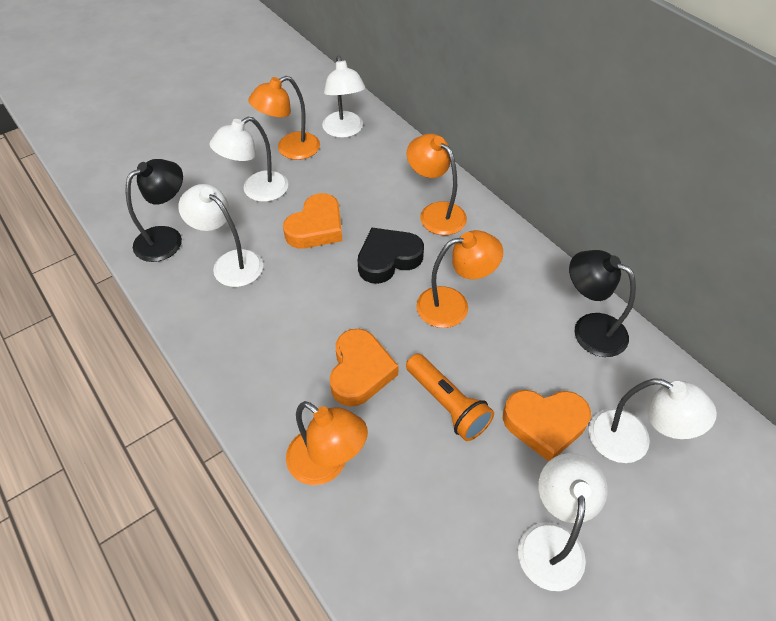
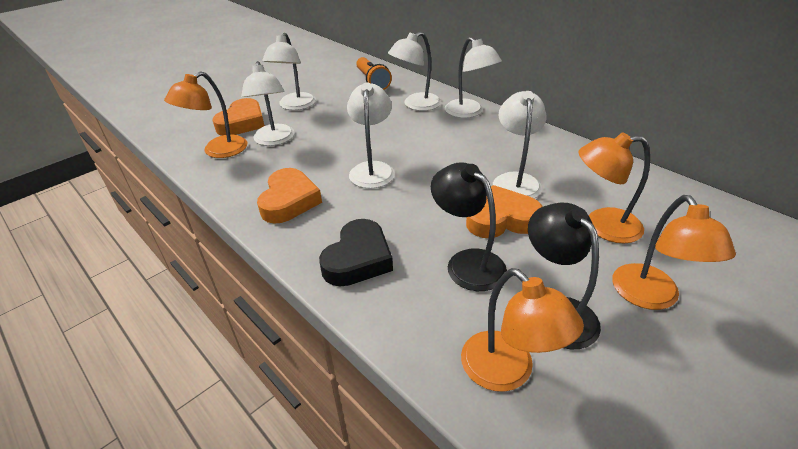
white lamp: [178,184,263,287] [209,117,288,202] [322,55,366,138] [518,453,608,591] [589,378,717,463] = 5 -> [241,61,294,146] [262,33,316,110] [347,83,395,189] [388,32,441,111] [445,37,502,118] [493,91,547,198] = 6

